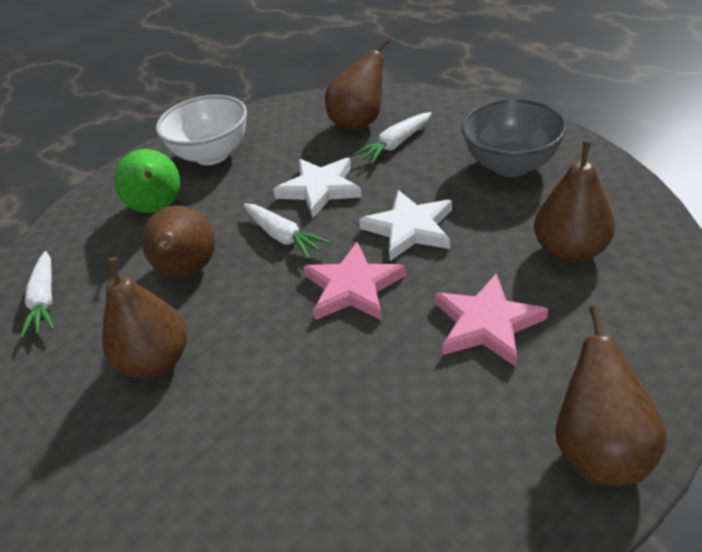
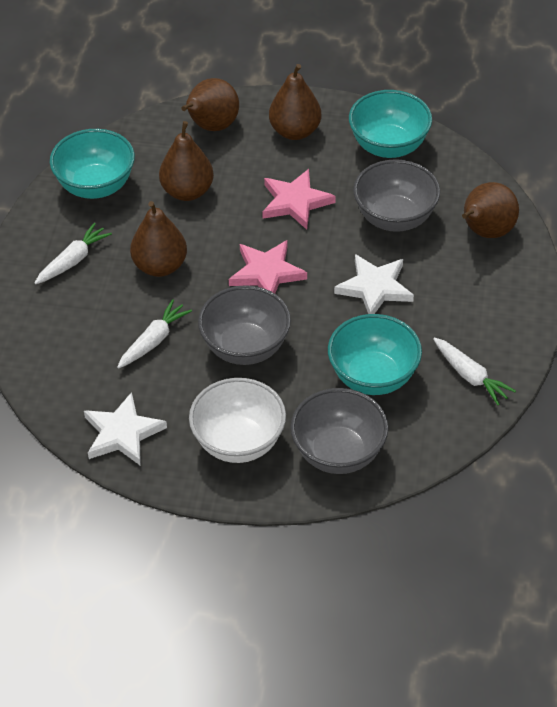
green pear: [114,149,180,213] = 1 -> none = 0
grey bowl: [461,98,568,177] = 1 -> [198,285,291,365] [290,388,388,474] [353,159,440,232] = 3
turquoise bowl: none = 0 -> [50,129,135,199] [328,314,422,395] [349,90,432,158] = 3

